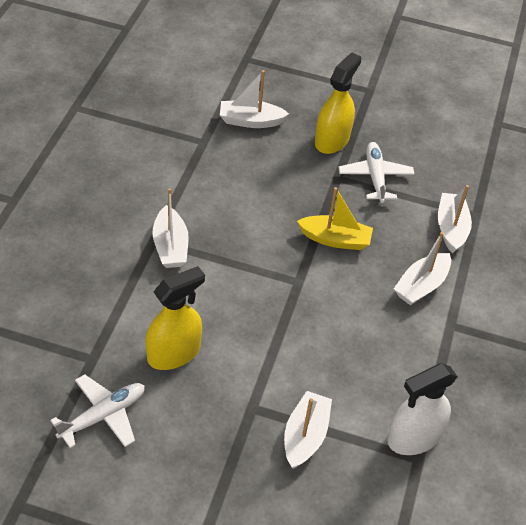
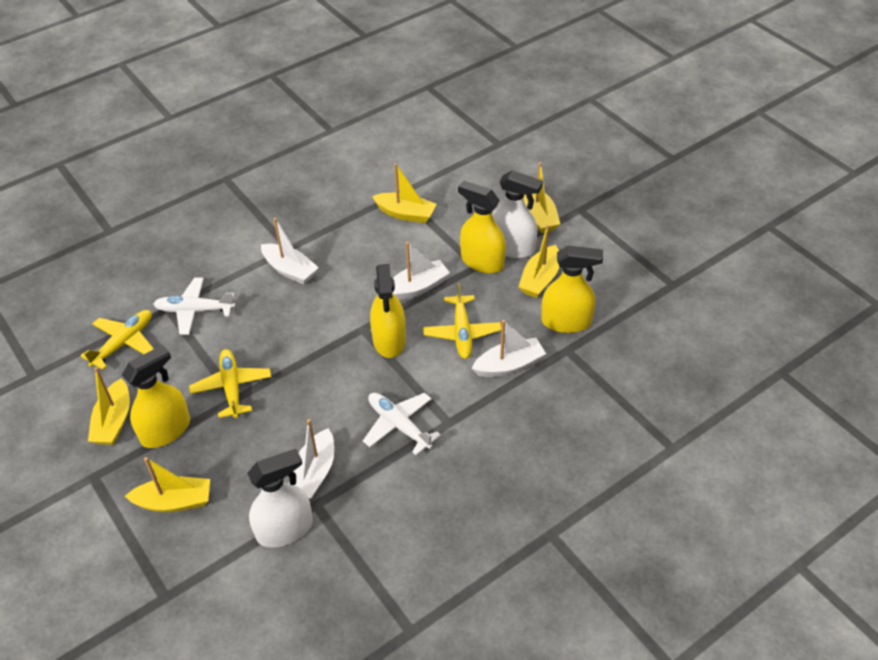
white boat: [152,188,189,268] [220,70,289,128] [284,391,332,469] [394,232,451,305] [438,185,472,253] = 5 -> [261,218,319,284] [289,419,334,499] [392,242,450,300] [472,320,546,377] = 4
white spray bottle: [387,363,458,455] = 1 -> [247,449,313,548] [492,170,543,258] = 2
yellow boat: [297,187,373,250] = 1 -> [88,367,130,445] [125,457,210,512] [372,163,437,223] [519,225,559,298] [523,162,560,233] = 5
yellow plane: none = 0 -> [81,310,154,370] [189,349,271,418] [423,283,501,359] = 3
yellow spray bottle: [146,266,205,370] [315,52,361,154] = 2 -> [122,345,190,448] [370,264,406,358] [458,181,506,274] [541,245,603,333] = 4

